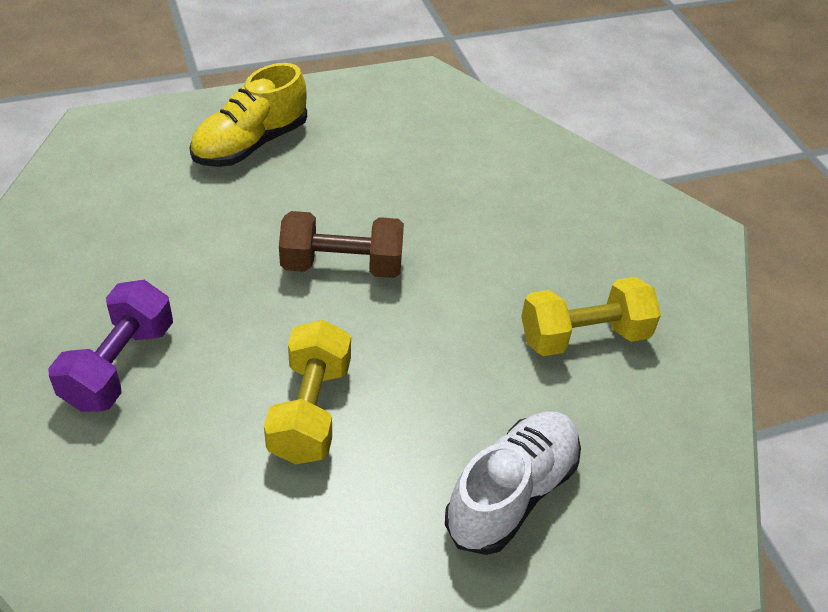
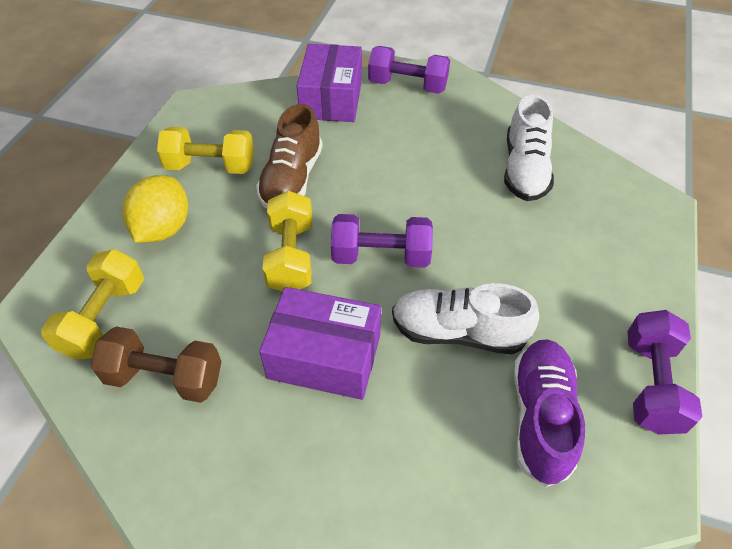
brown shoe: none = 0 -> [256,104,323,209] = 1
purple box: none = 0 -> [259,287,381,400] [297,44,362,122] = 2
purple dumbbell: [48,280,173,412] = 1 -> [331,214,433,268] [368,46,450,94] [627,310,702,435] = 3
purple shoe: none = 0 -> [513,339,585,487] = 1
white shoe: [445,411,581,555] = 1 -> [392,283,539,354] [504,94,554,201] = 2
yellow dumbbell: [264,320,351,464] [521,277,661,356] = 2 -> [41,249,144,360] [157,127,254,174] [263,191,312,291] = 3
yellow lemon: none = 0 -> [122,175,188,243] = 1
yellow shoe: [189,63,307,167] = 1 -> none = 0

